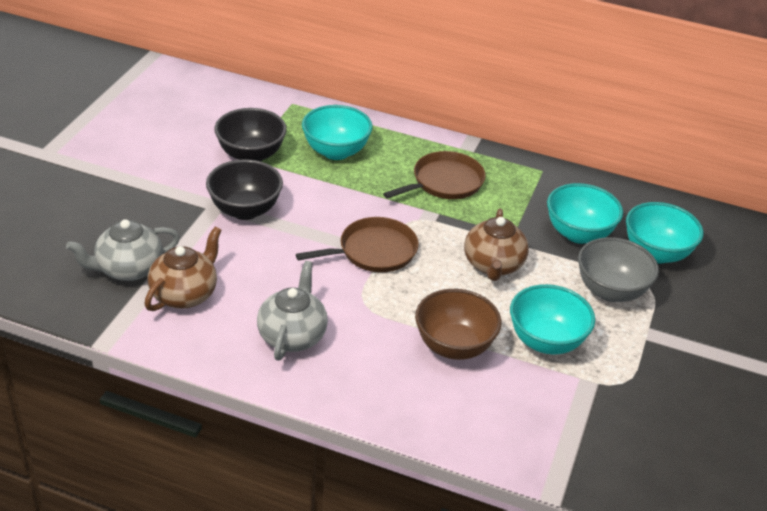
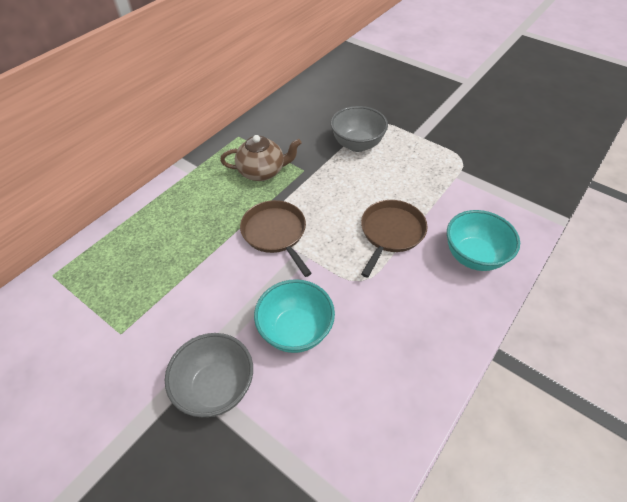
black bowl: [206,159,283,220] [214,108,287,162] = 2 -> none = 0
brown bowl: [415,289,502,360] = 1 -> none = 0
brown teapot: [144,227,222,311] [464,208,529,281] = 2 -> [220,135,302,181] = 1
grey bowl: [578,237,659,302] = 1 -> [165,333,253,417] [331,106,388,152] = 2
grey teapot: [66,220,180,281] [257,261,328,361] = 2 -> none = 0
turquoise bowl: [302,105,373,160] [510,284,595,355] [547,183,623,244] [626,202,703,263] = 4 -> [254,279,335,353] [447,210,520,271] = 2

